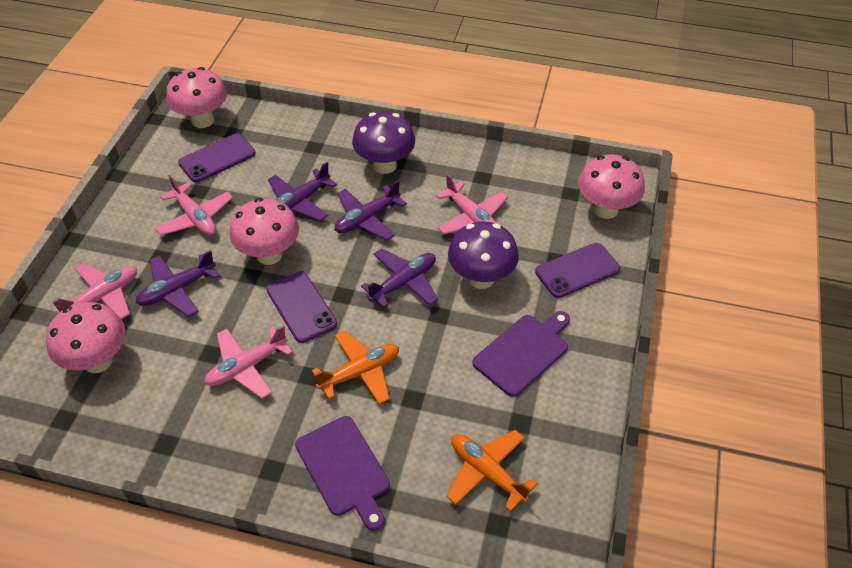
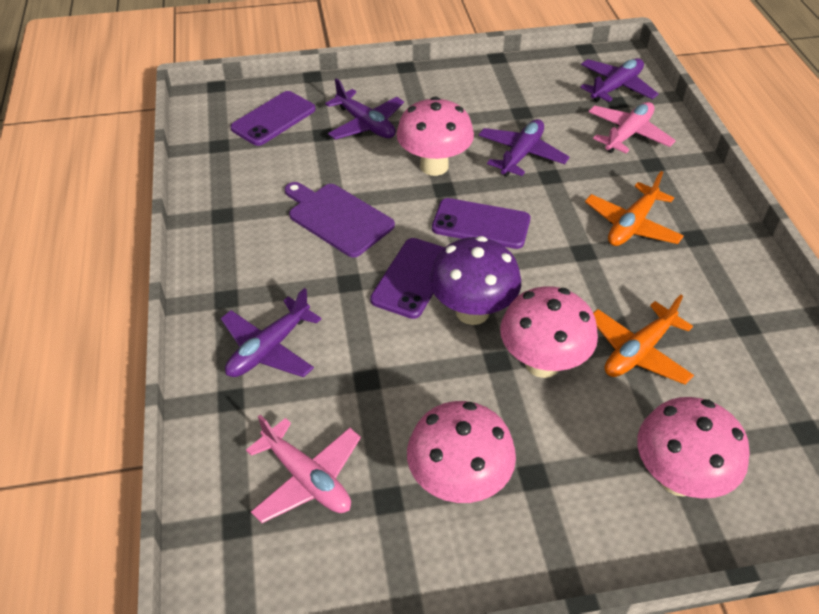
pink plane: [52,263,137,320] [155,175,233,236] [205,325,293,399] [436,174,508,234] = 4 -> [246,415,361,523] [588,102,676,153] = 2
purple cutting board: [295,416,390,531] [472,311,570,397] = 2 -> [285,182,395,258] = 1
purple mushroom: [352,112,415,174] [448,221,519,289] = 2 -> [429,236,521,325] = 1

